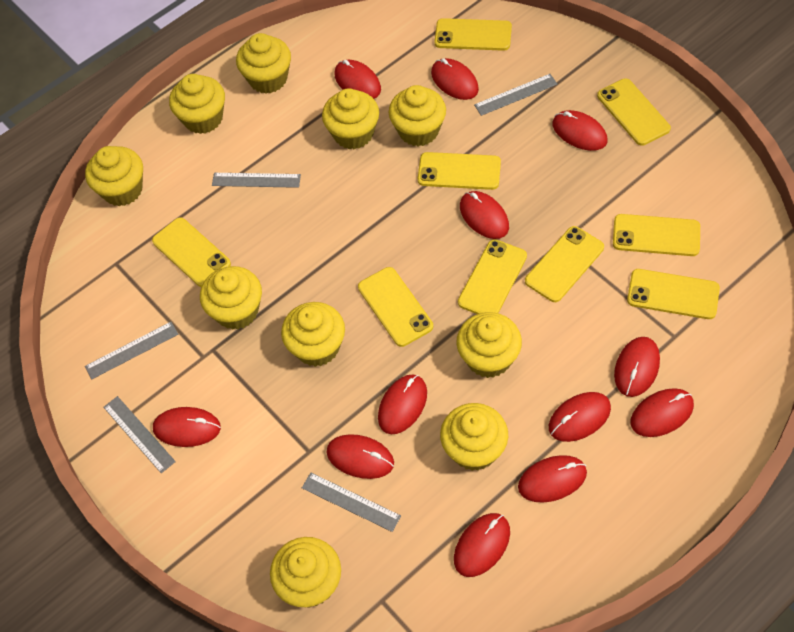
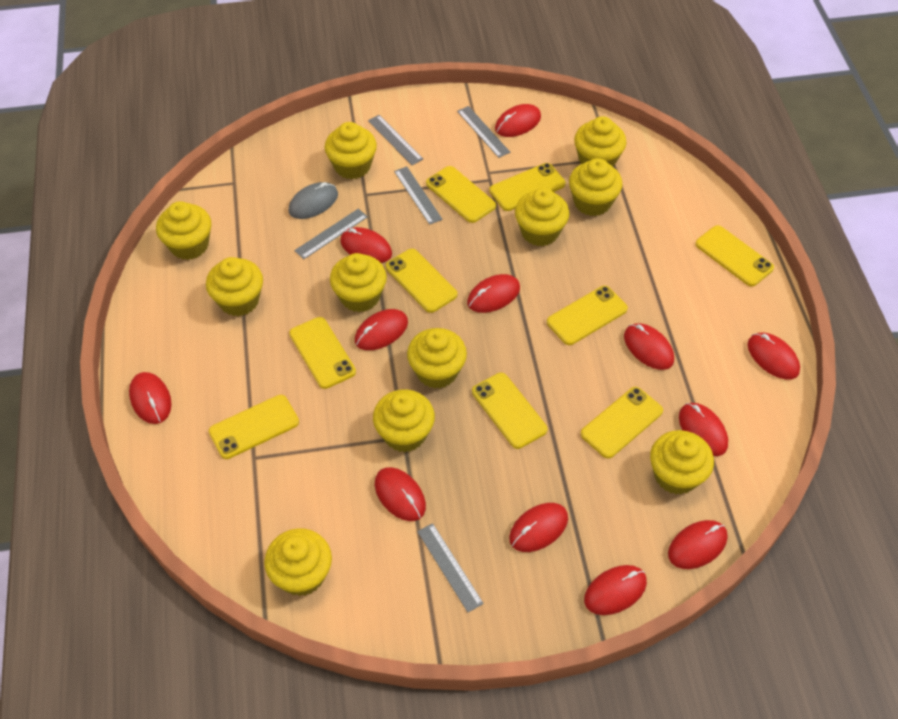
grey mouse: none = 0 -> [289,182,338,219] = 1
yellow cupcake: [85,146,143,206] [169,74,225,134] [200,266,262,330] [236,33,291,94] [270,537,341,607] [281,302,345,367] [322,88,379,149] [389,85,446,146] [440,403,508,471] [456,312,522,378] = 10 -> [156,201,212,260] [206,257,263,316] [264,528,332,596] [325,122,377,179] [330,253,387,312] [373,390,435,452] [407,328,467,389] [515,188,569,246] [569,158,623,216] [574,116,626,167] [650,430,714,495] = 11

